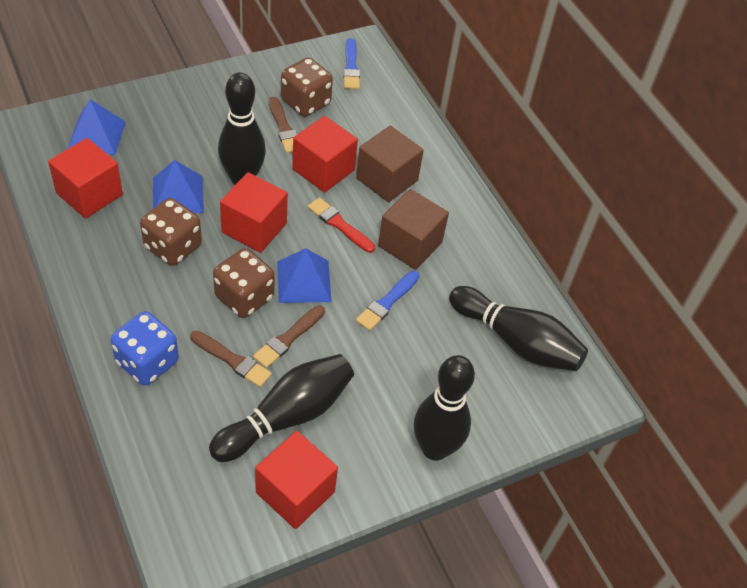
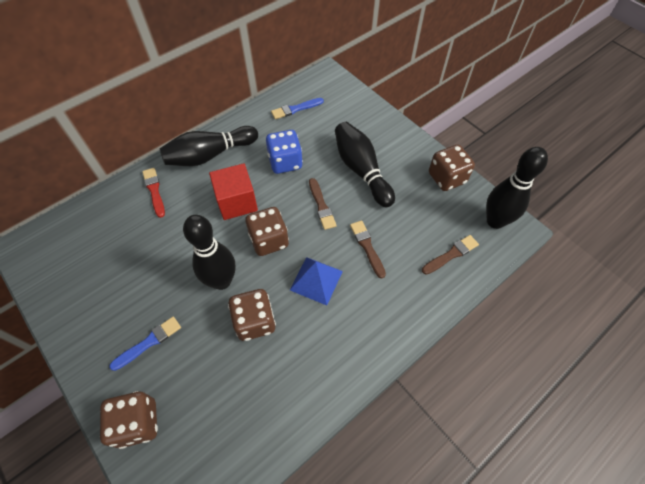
blue pyramid: [67,99,126,155] [153,160,204,213] [277,248,332,303] = 3 -> [290,257,343,305] = 1
brown cube: [356,126,424,202] [378,189,449,270] = 2 -> none = 0
brown dice: [140,198,202,266] [213,248,274,318] [281,57,333,117] = 3 -> [100,391,158,449] [228,289,276,341] [245,207,289,256] [429,145,475,191] = 4
red cube: [48,138,123,219] [220,172,288,253] [255,431,338,529] [292,116,358,193] = 4 -> [209,163,258,220] = 1

